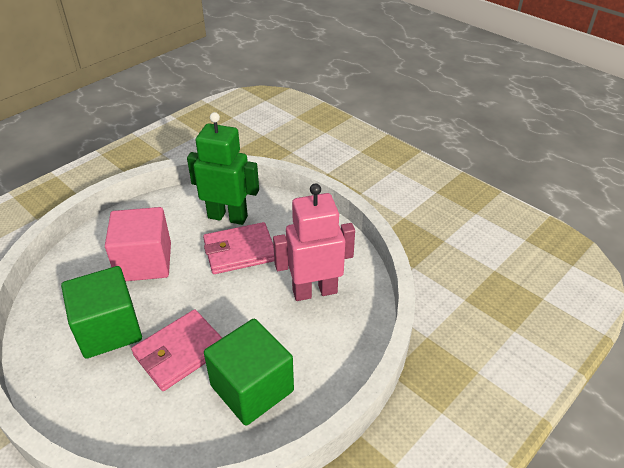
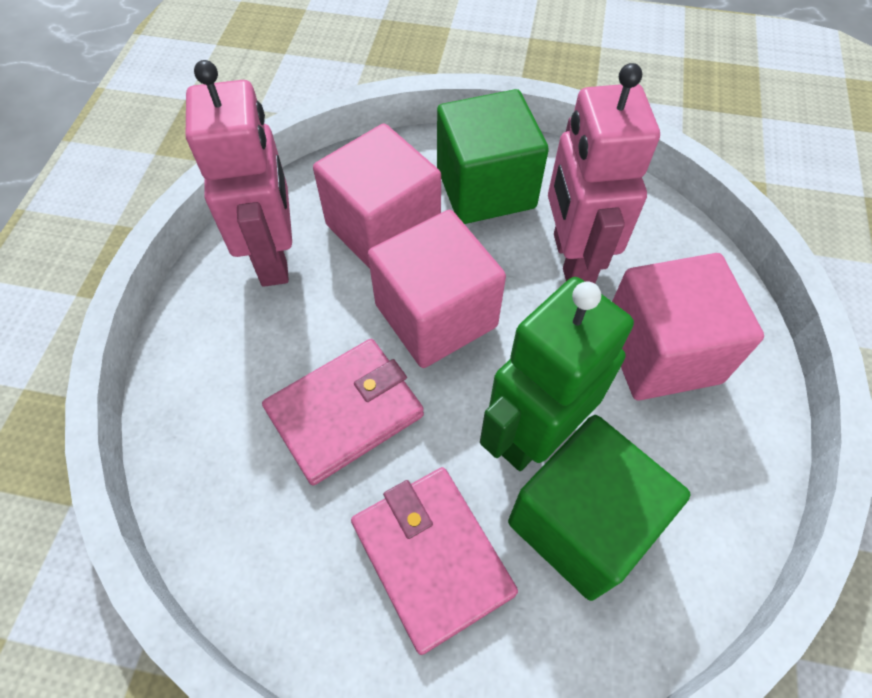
pink cube: [105,207,171,281] = 1 -> [313,124,441,269] [368,210,506,368] [612,253,764,400] = 3
pink robot: [273,183,355,301] = 1 -> [186,60,292,287] [548,63,660,284] = 2

